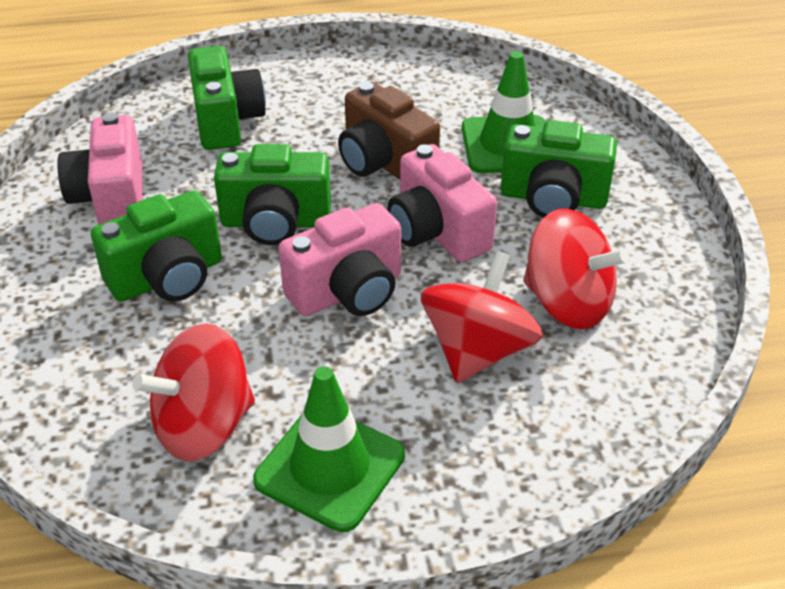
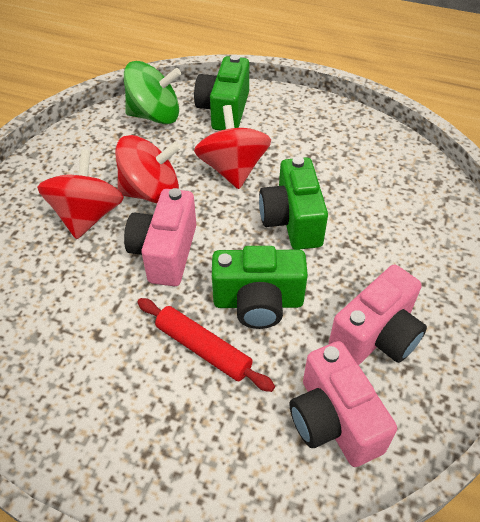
brown camera: [338,82,440,180] = 1 -> none = 0
green camera: [91,190,222,302] [188,46,266,150] [214,144,331,245] [501,120,617,218] = 4 -> [194,54,249,131] [212,246,308,329] [259,156,328,250] = 3
green spinning top: none = 0 -> [124,61,181,124] = 1
green traffic cone: [253,366,405,532] [462,51,546,173] = 2 -> none = 0
red rolling pin: none = 0 -> [138,298,275,392] = 1

